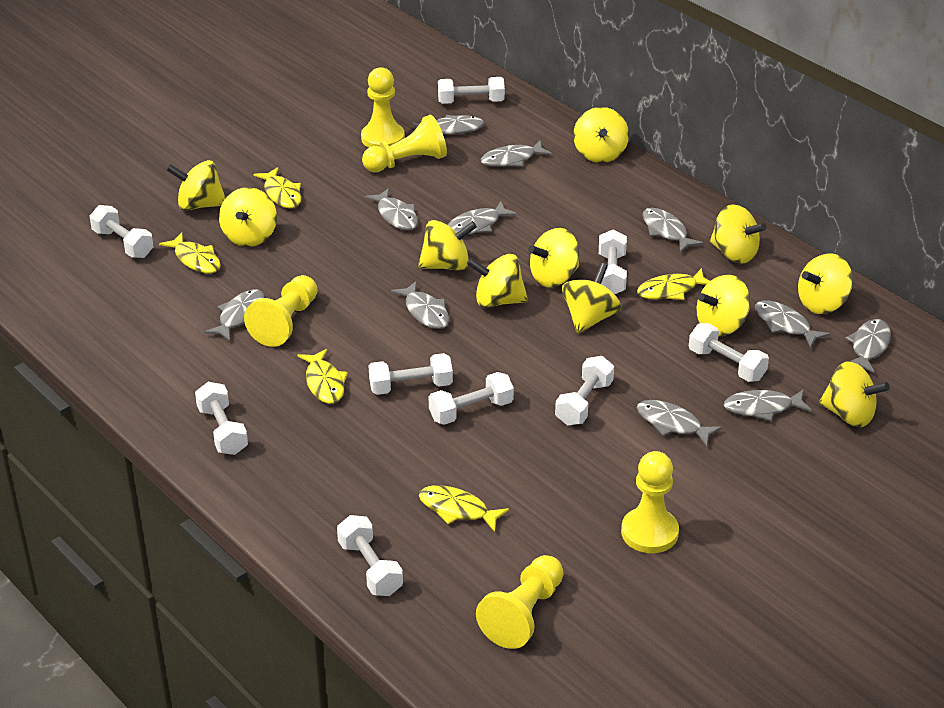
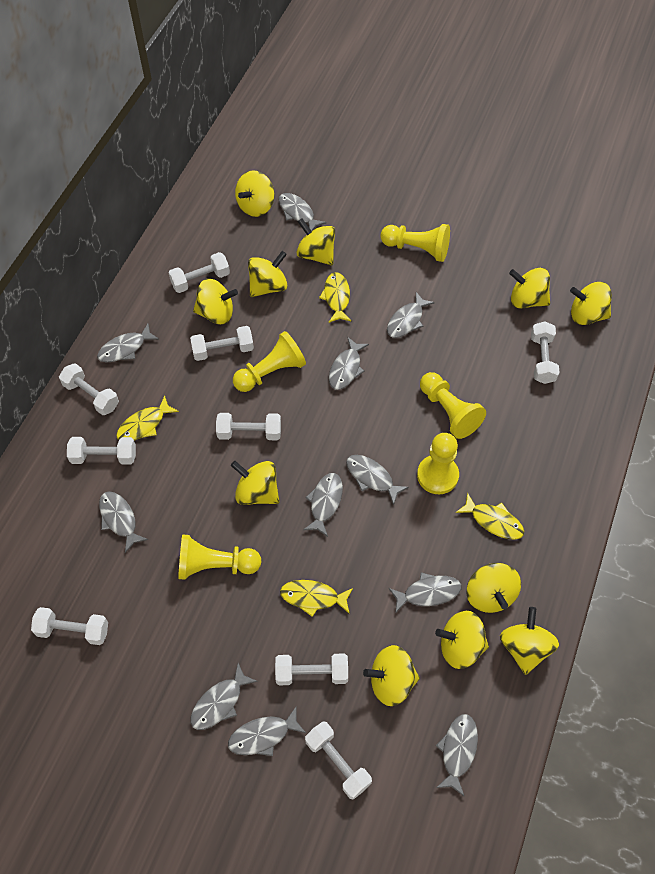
yellow fish: [159,233,221,273] [253,167,301,208] [297,349,348,404] [419,485,509,532] [637,268,710,300] = 5 -> [116,396,179,441] [280,580,353,617] [319,272,351,323] [456,492,524,540] = 4

